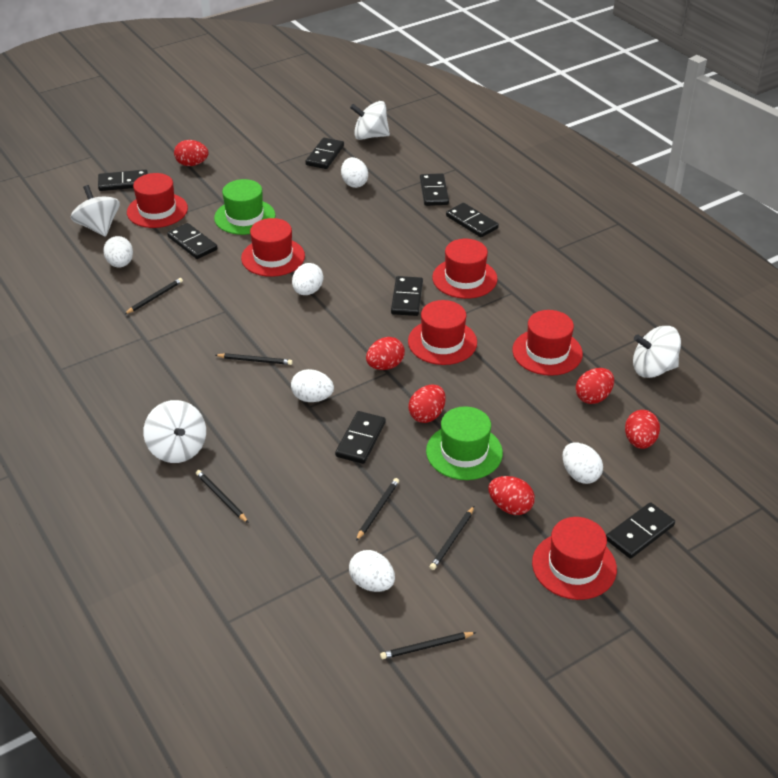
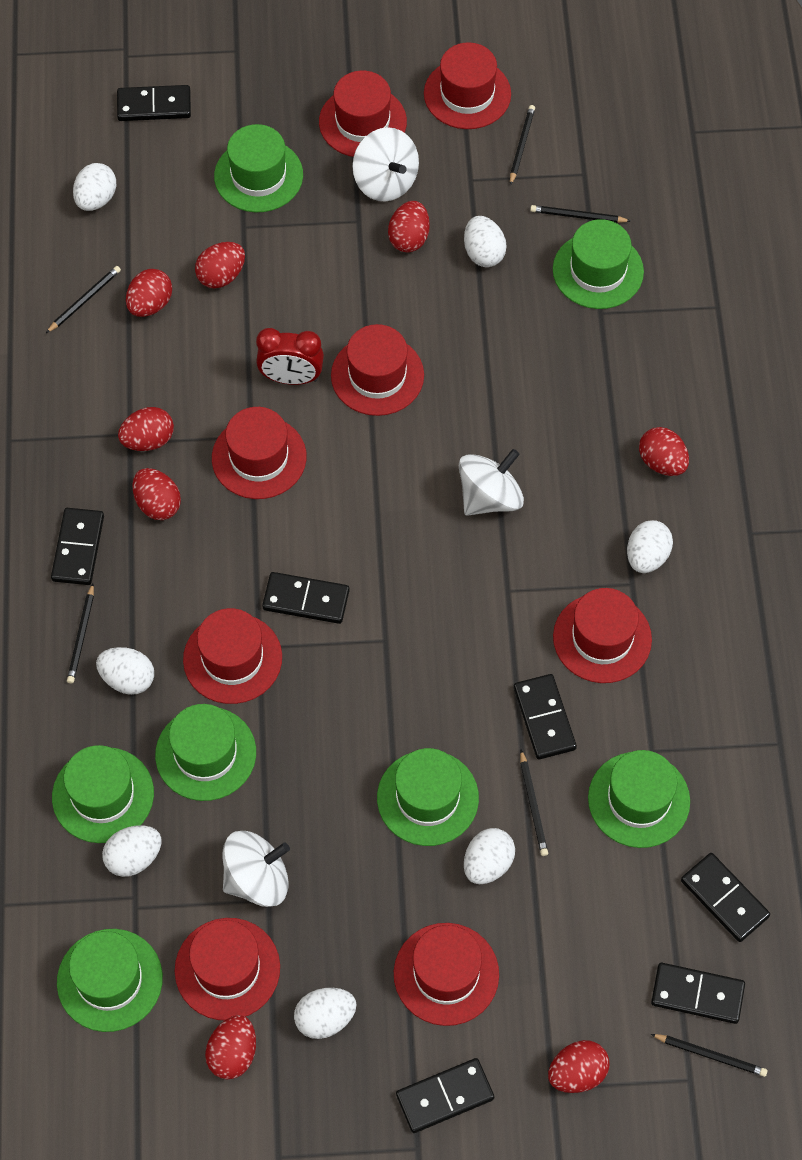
black domino: [98,170,148,191] [167,223,218,259] [305,138,344,169] [335,411,386,464] [391,276,423,316] [420,173,449,206] [446,203,499,237] [606,502,675,559] = 8 -> [51,508,104,585] [117,85,191,121] [262,572,350,624] [396,1058,494,1133] [514,674,577,759] [651,963,745,1024] [681,853,770,942] = 7
green hat: [214,179,276,235] [426,406,503,480] = 2 -> [52,745,154,843] [57,929,163,1032] [155,704,256,801] [214,124,303,213] [377,748,479,846] [553,219,644,309] [588,750,690,848] = 7
red clock: none = 0 -> [256,328,324,385] = 1
red egg: [174,140,209,166] [366,337,405,370] [408,384,446,423] [488,476,535,515] [576,368,614,404] [625,410,660,449] = 6 -> [118,407,174,451] [126,269,172,317] [132,468,181,520] [195,242,245,289] [205,1015,256,1079] [388,201,430,252] [548,1040,610,1093] [639,427,689,476] = 8
red hat: [127,173,188,228] [241,218,305,277] [408,300,477,365] [432,239,498,299] [512,310,583,376] [532,517,617,600] = 6 -> [175,918,280,1020] [183,608,282,704] [212,407,307,499] [319,71,407,157] [331,324,424,416] [394,923,499,1026] [424,42,511,129] [553,588,652,683] = 8
white egg: [103,236,133,268] [291,369,334,402] [292,263,323,295] [341,157,368,188] [349,550,395,592] [562,443,603,484] = 6 -> [73,163,116,211] [96,647,154,695] [102,825,161,877] [294,988,356,1039] [464,216,507,267] [464,828,515,884] [627,520,673,573] = 7
white spinning top: [71,185,120,237] [144,400,206,463] [350,101,390,140] [633,326,681,378] = 4 -> [222,831,290,907] [352,127,419,202] [459,449,524,516] = 3

